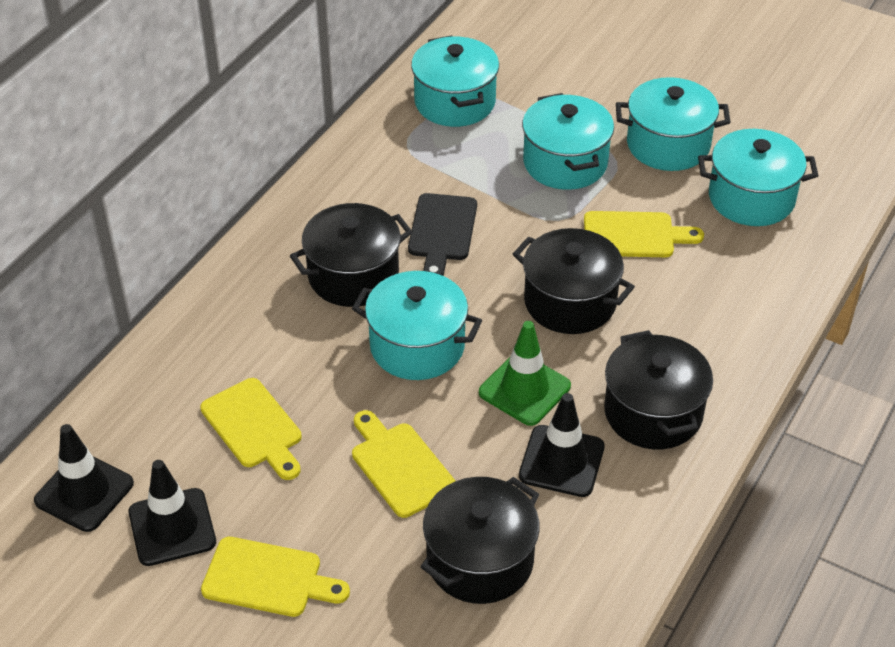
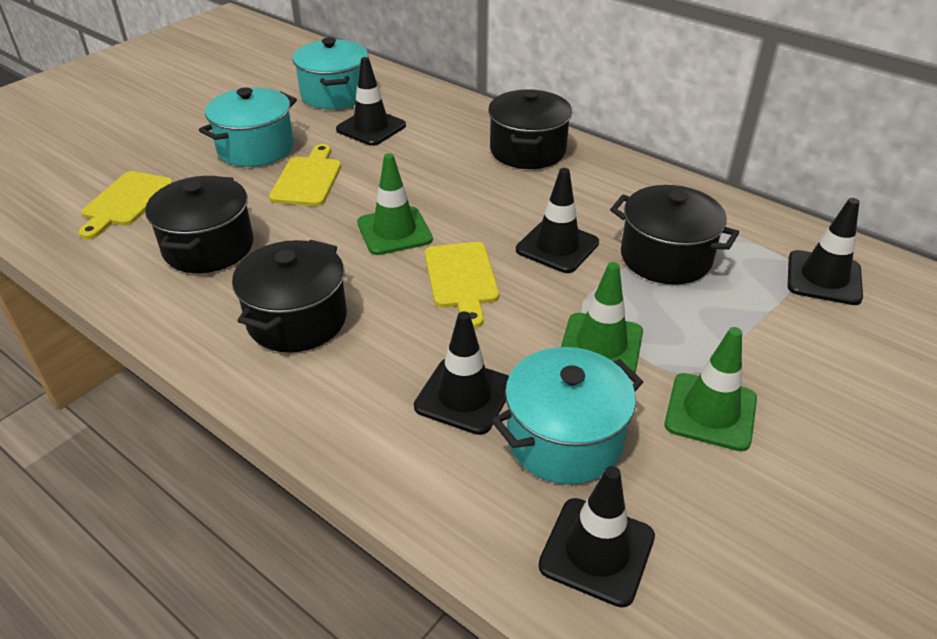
black cutting board: [408,193,477,276] = 1 -> none = 0
black traffic cone: [34,424,134,532] [128,460,216,566] [519,393,605,497] = 3 -> [336,57,406,146] [414,311,509,435] [516,168,599,273] [538,466,655,608] [787,198,863,305] = 5
green traffic cone: [479,321,571,426] = 1 -> [357,153,433,255] [561,262,643,373] [664,327,757,451] = 3
turquoise pot: [352,271,482,380] [411,35,499,127] [522,93,614,190] [616,77,731,171] [698,129,818,226] = 5 -> [199,87,297,167] [293,37,368,109] [492,347,643,484] = 3
yellow cutting board: [200,378,302,480] [201,537,350,617] [352,410,455,518] [584,211,704,257] = 4 -> [79,171,173,239] [269,144,341,206] [425,242,499,328] = 3

